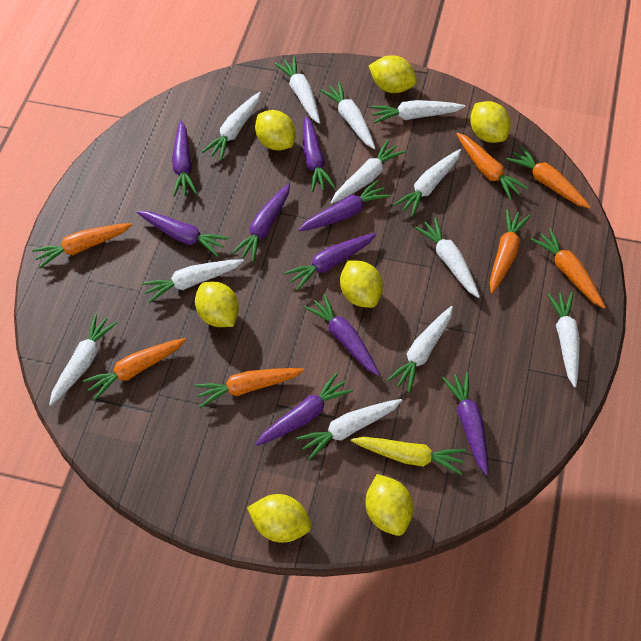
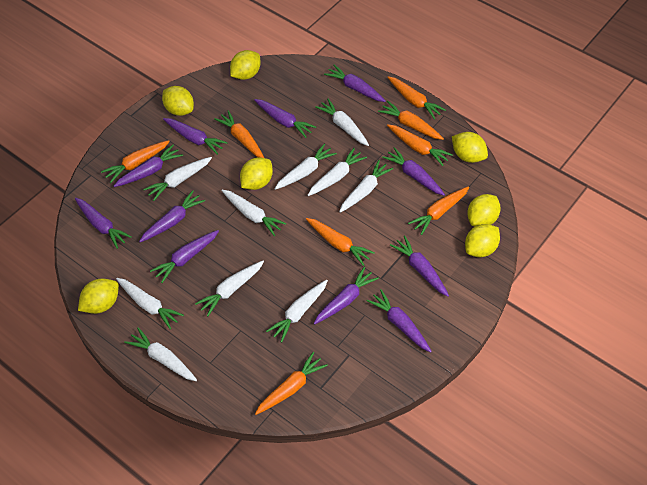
orange carrot: [32,223,132,269] [83,338,186,401] [194,368,305,408] [456,133,529,201] [490,209,530,294] [506,146,591,209] [531,228,606,308] = 7 -> [101,140,170,183] [214,110,264,158] [255,352,328,415] [306,218,375,266] [378,101,444,140] [387,124,453,166] [388,76,446,120] [408,186,469,235] = 8
purple carrot: [137,211,229,257] [172,120,197,197] [232,184,290,262] [255,372,353,446] [284,233,377,291] [298,180,390,231] [303,116,335,192] [304,294,380,376] [442,372,488,476] = 9 -> [75,198,132,249] [114,144,183,187] [139,190,205,242] [150,230,219,283] [163,118,228,155] [254,99,316,138] [314,267,379,324] [324,65,386,102] [366,289,432,353] [382,147,445,196] [390,235,449,297] = 11
white carrot: [49,314,118,406] [141,259,244,303] [202,92,261,161] [274,56,320,124] [296,399,402,460] [320,82,375,149] [330,140,405,204] [370,100,465,123] [387,306,453,393] [393,149,461,217] [415,217,480,298] [547,292,580,387] = 12 -> [116,278,184,329] [125,327,197,381] [143,157,212,201] [195,261,264,316] [222,190,286,236] [266,280,328,343] [274,143,337,190] [307,148,367,196] [315,99,369,146] [339,160,393,213] = 10
yellow carrot: [351,437,466,475] = 1 -> none = 0

